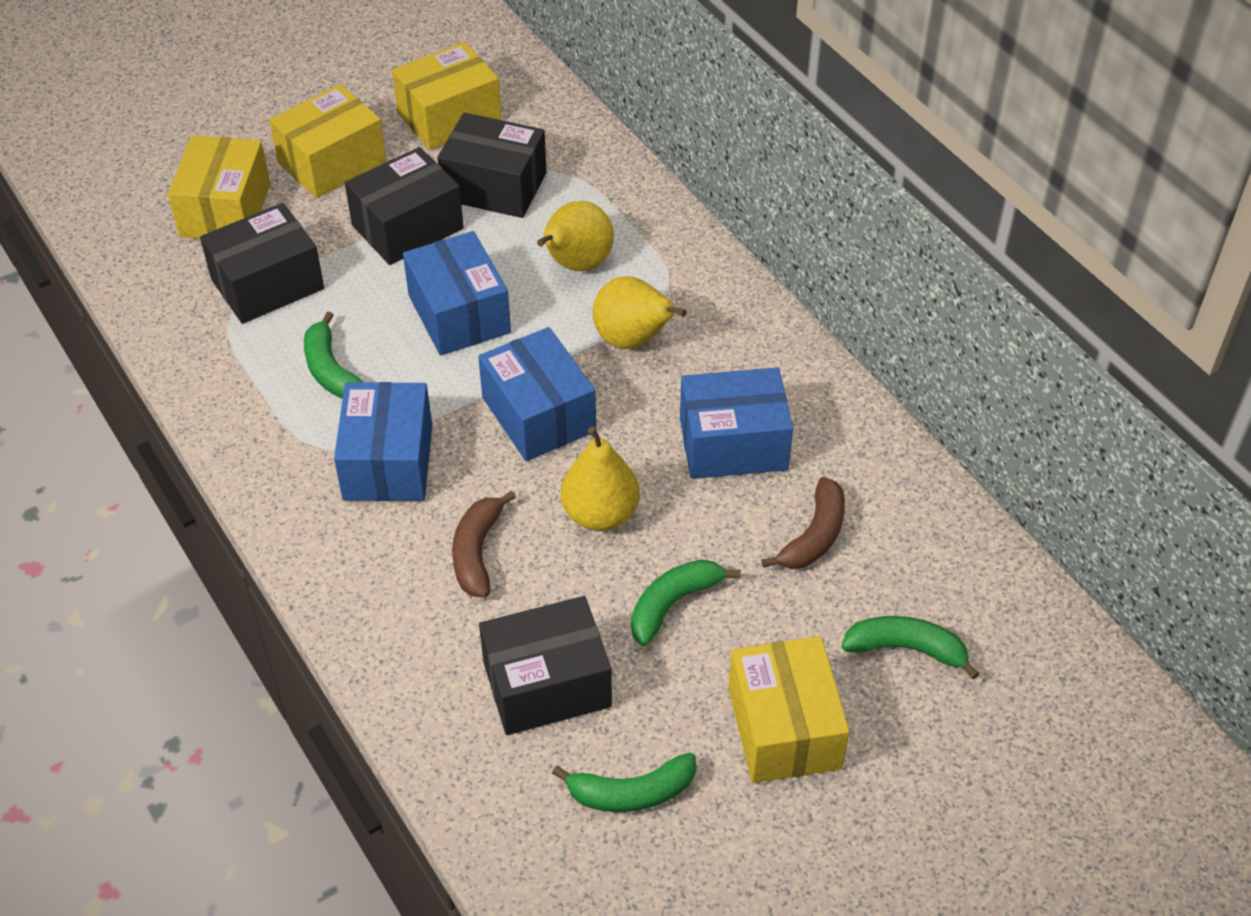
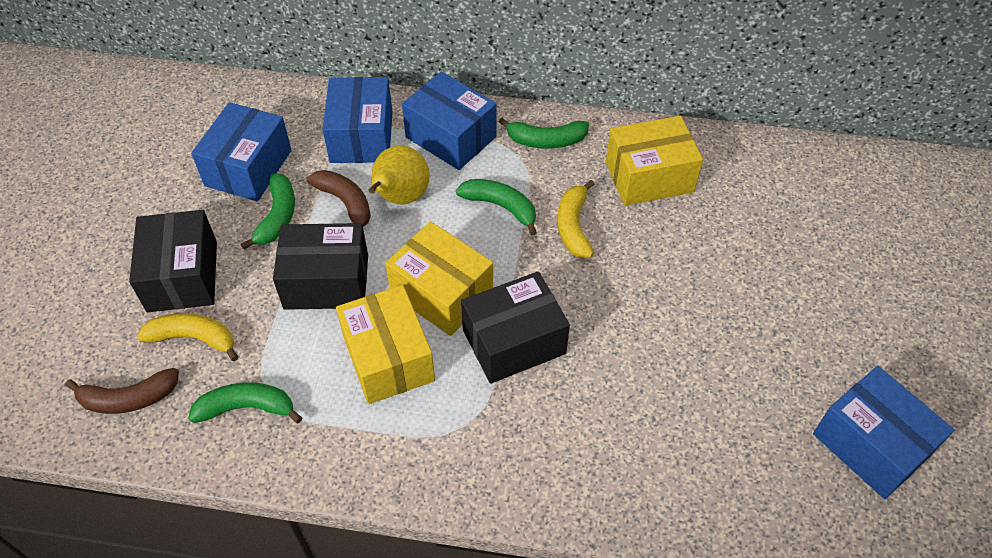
black box: [200,203,324,324] [345,147,464,265] [438,113,547,218] [479,596,612,735] = 4 -> [129,210,217,312] [273,223,368,310] [461,271,570,384] = 3
yellow banana: none = 0 -> [137,313,238,361] [557,180,595,258] = 2
yellow box: [168,135,270,239] [269,84,386,198] [392,42,502,150] [728,636,850,783] = 4 -> [336,285,435,404] [385,221,493,336] [606,116,703,206] = 3
yellow pear: [537,201,614,271] [561,426,640,531] [593,276,687,349] = 3 -> [369,145,430,205] = 1

